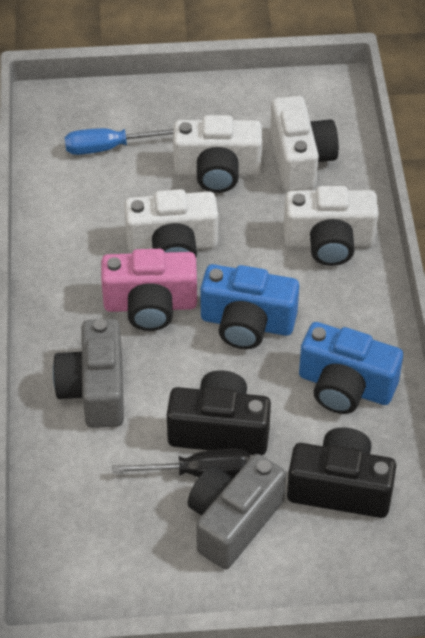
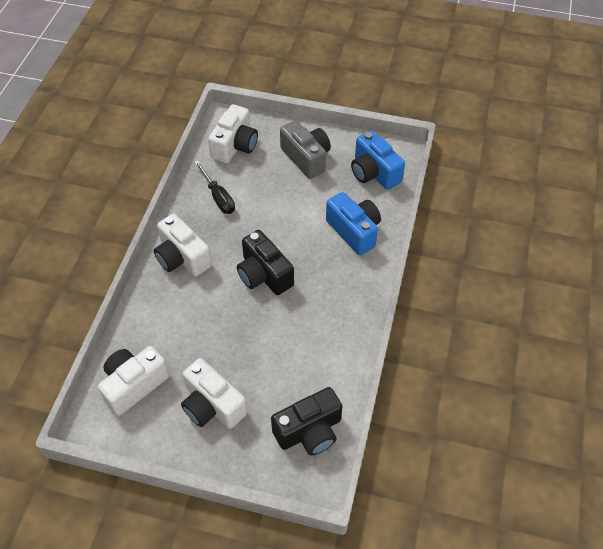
blue screwdriver: [65,128,174,155] = 1 -> none = 0
grey camera: [53,319,124,428] [188,454,286,569] = 2 -> [280,120,331,179] = 1
pink camera: [101,249,197,331] = 1 -> none = 0

